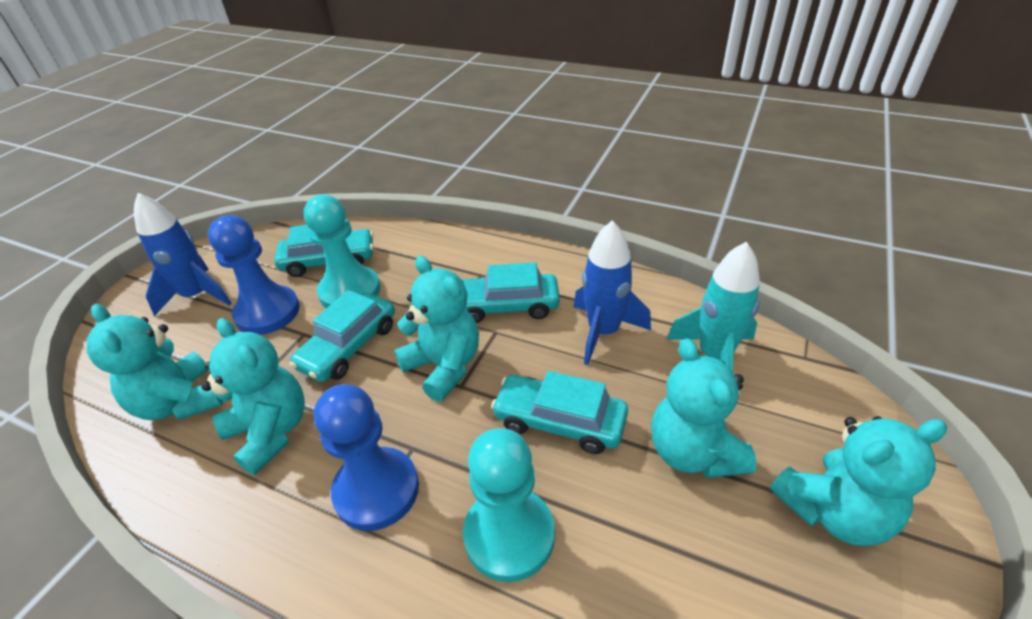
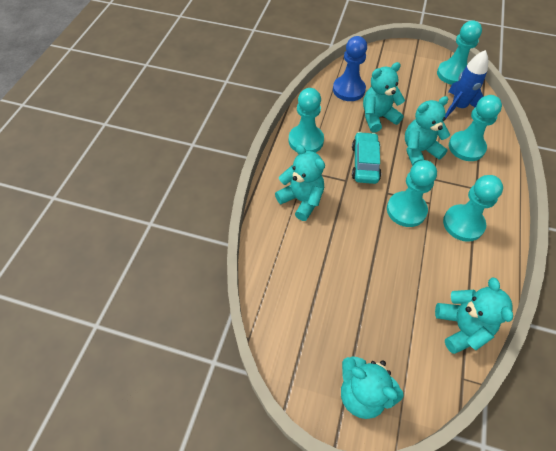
blue pawn: [208,215,300,335] [314,384,419,531] = 2 -> [333,36,367,101] = 1
blue rocket: [134,193,232,316] [574,220,651,365] = 2 -> [445,50,488,119] = 1
turquoise car: [274,225,374,277] [289,290,395,382] [461,262,560,323] [491,371,628,454] = 4 -> [352,132,381,184] = 1
turquoise pawn: [304,195,381,308] [463,428,555,582] = 2 -> [289,88,324,153] [387,160,437,227] [437,21,482,85] [443,175,503,242] [449,95,502,161] = 5
turquoise rocket: [666,242,760,372] = 1 -> none = 0

